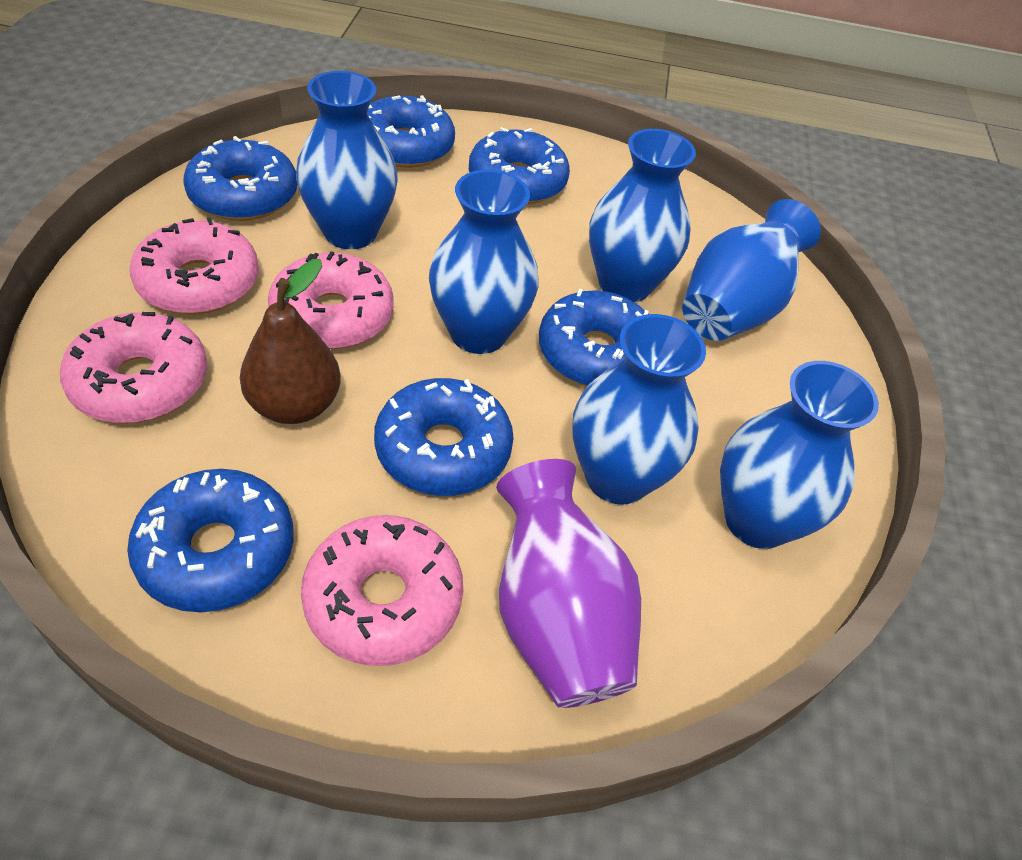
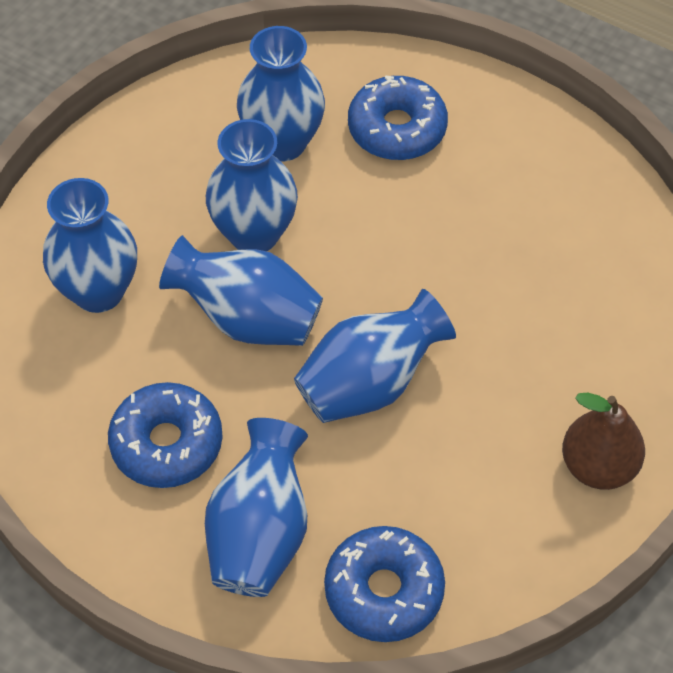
blue donut: [127,469,294,612] [184,136,298,221] [367,95,455,168] [374,378,514,496] [469,127,570,204] [539,289,649,386] = 6 -> [108,382,223,488] [324,526,445,642] [348,75,448,160] = 3
pink donut: [60,312,207,423] [130,218,259,314] [268,251,394,349] [301,515,463,666] = 4 -> none = 0
purple vase: [496,459,641,708] = 1 -> none = 0

